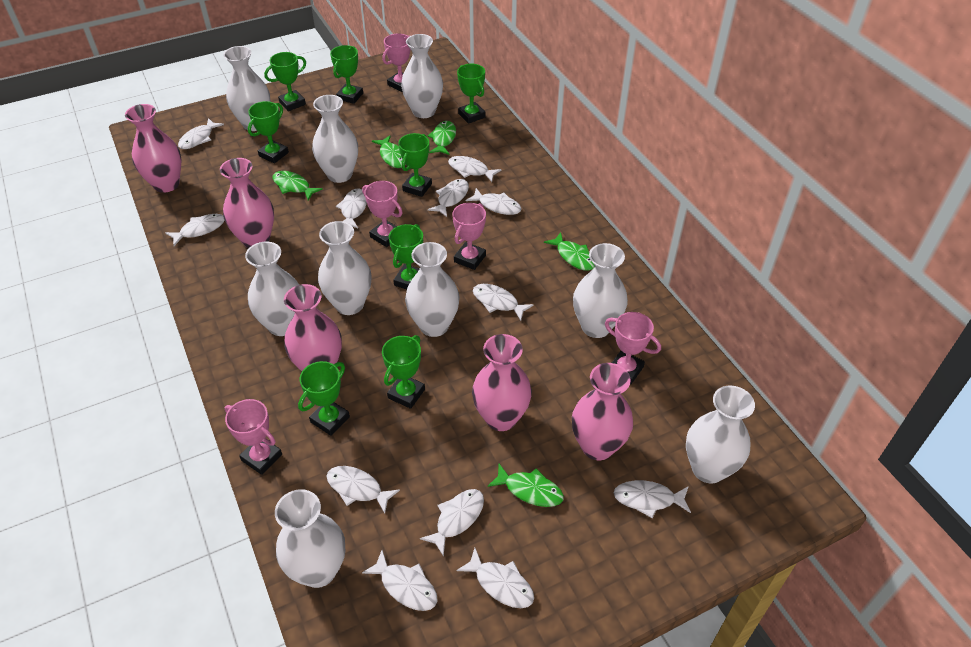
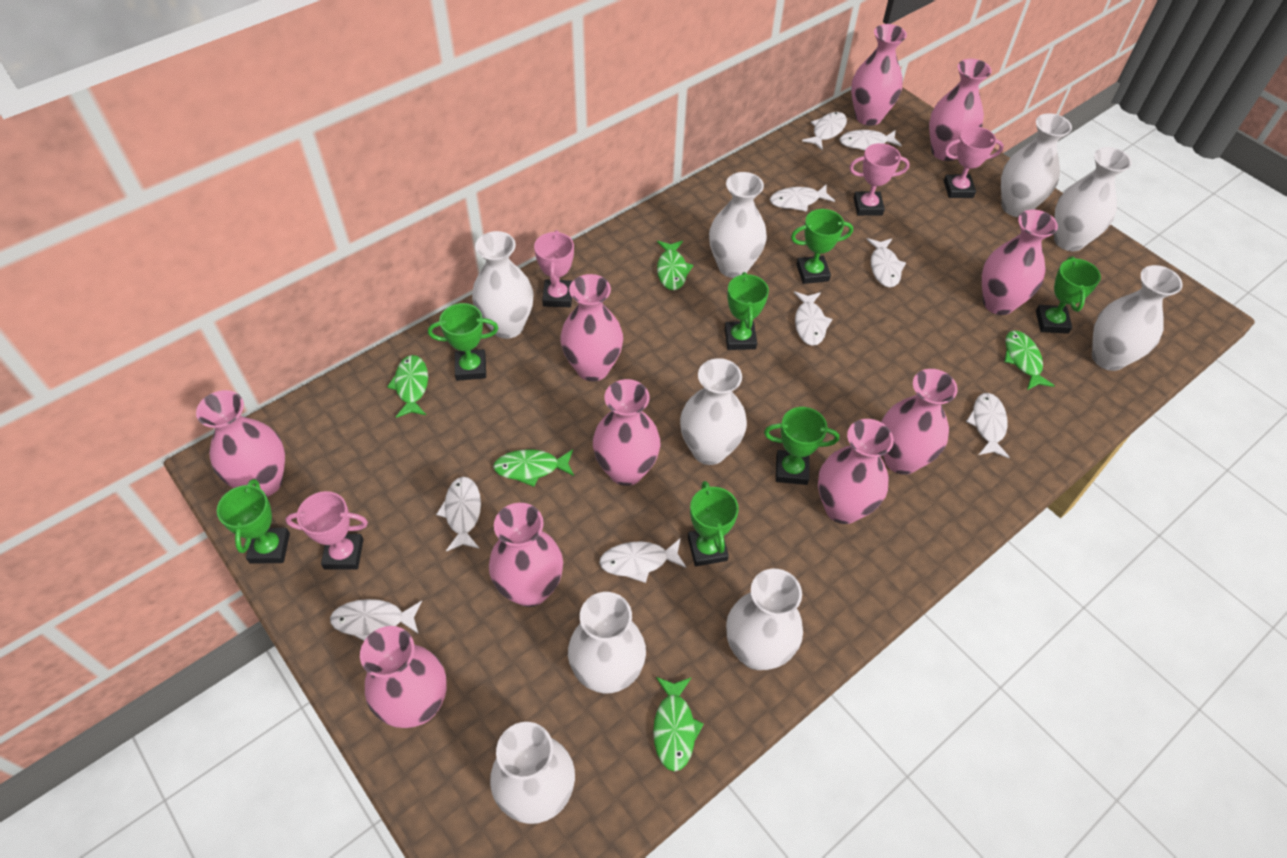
green trophy: [248,101,289,164] [264,52,306,111] [298,361,350,436] [330,45,363,104] [382,335,425,409] [389,224,423,289] [398,133,432,197] [457,64,486,124] = 8 -> [217,479,290,564] [428,303,498,381] [688,481,739,566] [725,272,769,350] [764,407,839,485] [791,209,853,284] [1036,257,1101,334] = 7
pink trophy: [225,399,282,475] [362,181,403,247] [382,34,411,92] [452,203,486,270] [605,312,661,384] = 5 -> [285,491,368,569] [534,230,574,307] [849,143,910,216] [944,126,1004,198] = 4
pink vase: [125,104,182,193] [220,158,274,248] [284,284,342,371] [472,334,532,431] [572,363,633,460] = 5 -> [196,390,285,497] [360,626,447,728] [489,503,563,607] [560,274,623,381] [593,379,660,486] [818,419,894,524] [851,24,907,126] [881,369,958,475] [929,59,992,161] [982,210,1058,315] = 10
white fish: [166,214,224,246] [178,118,224,149] [327,466,400,513] [336,188,367,228] [362,550,438,611] [420,489,484,556] [428,179,469,217] [448,156,502,182] [456,548,534,608] [466,188,522,215] [473,284,534,320] [614,480,691,518] = 12 -> [330,599,422,641] [436,477,481,551] [599,539,686,583] [770,184,835,212] [794,291,832,346] [802,112,847,151] [839,130,902,150] [866,238,906,288] [966,393,1010,458] = 9

